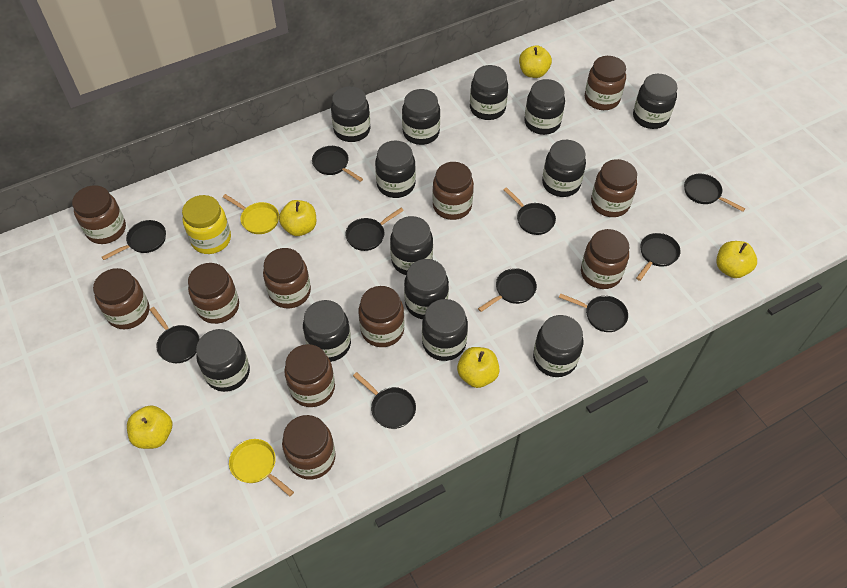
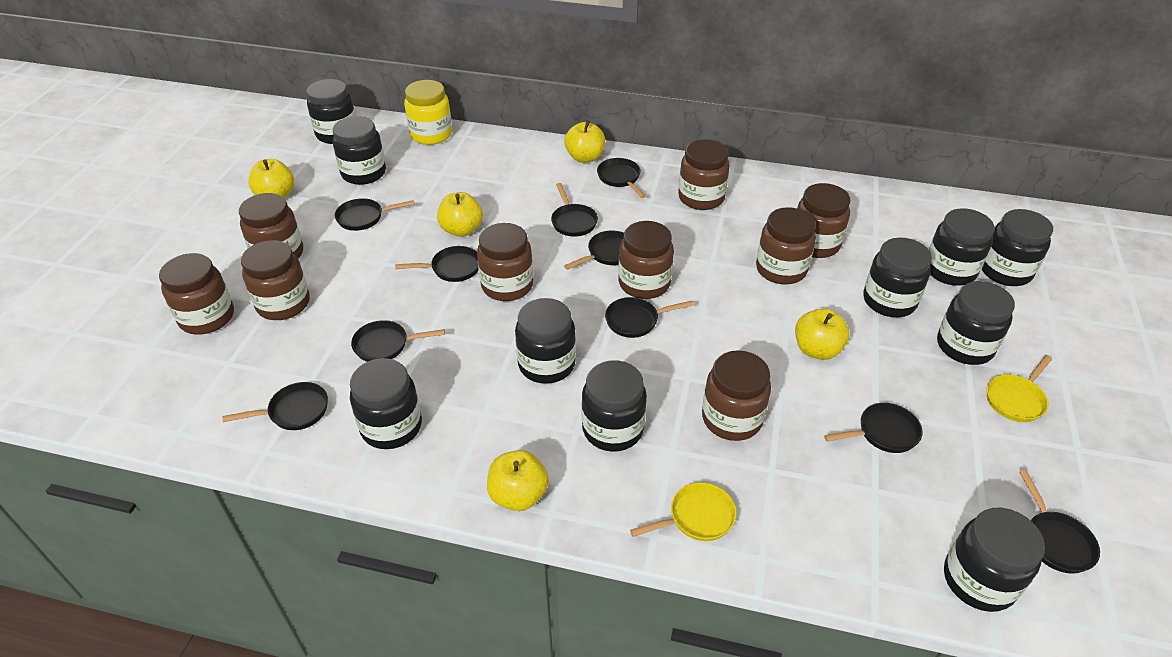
black jar: [196,329,250,392] [303,300,351,362] [331,86,370,142] [375,141,416,198] [390,216,433,275] [402,89,440,145] [404,259,449,319] [422,299,468,361] [470,65,508,120] [524,79,565,135] [533,315,584,377] [542,140,586,197] [633,74,678,129] = 13 -> [307,79,356,144] [333,116,386,185] [350,358,422,449] [515,298,576,384] [582,360,647,452] [863,238,932,317] [929,208,994,286] [937,281,1015,365] [944,508,1045,612] [982,209,1053,286] = 10
brown jar: [72,185,126,244] [93,268,149,329] [188,263,239,324] [263,248,311,308] [282,415,336,480] [284,344,335,407] [359,286,405,347] [432,162,474,220] [581,229,629,289] [585,56,626,110] [591,159,637,217] = 11 -> [159,253,234,334] [239,193,303,258] [241,240,310,320] [477,223,533,301] [618,221,674,299] [678,139,730,210] [702,350,771,441] [756,207,816,285] [797,183,851,258] = 9

